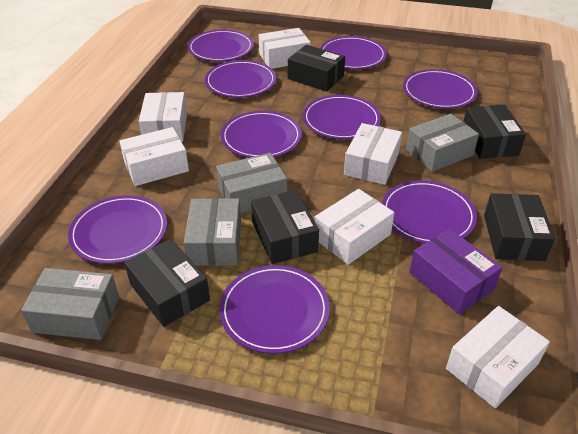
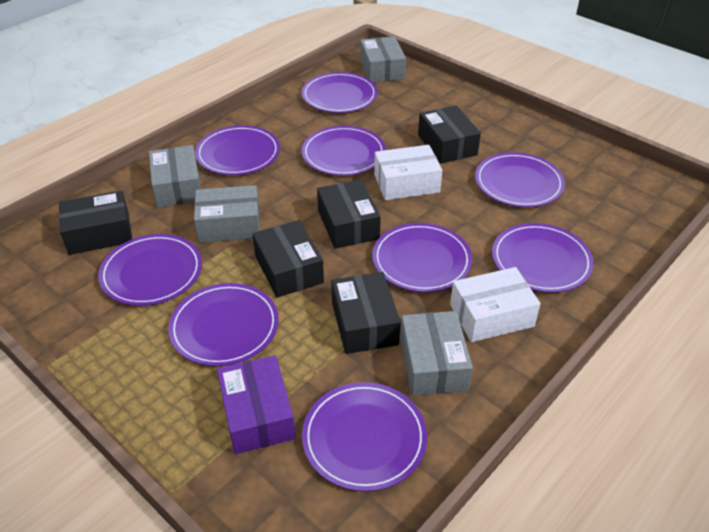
white box: [119,127,189,186] [139,92,187,142] [259,28,311,69] [314,189,394,265] [344,123,402,185] [446,306,550,408] = 6 -> [374,145,442,200] [450,267,541,342] = 2

